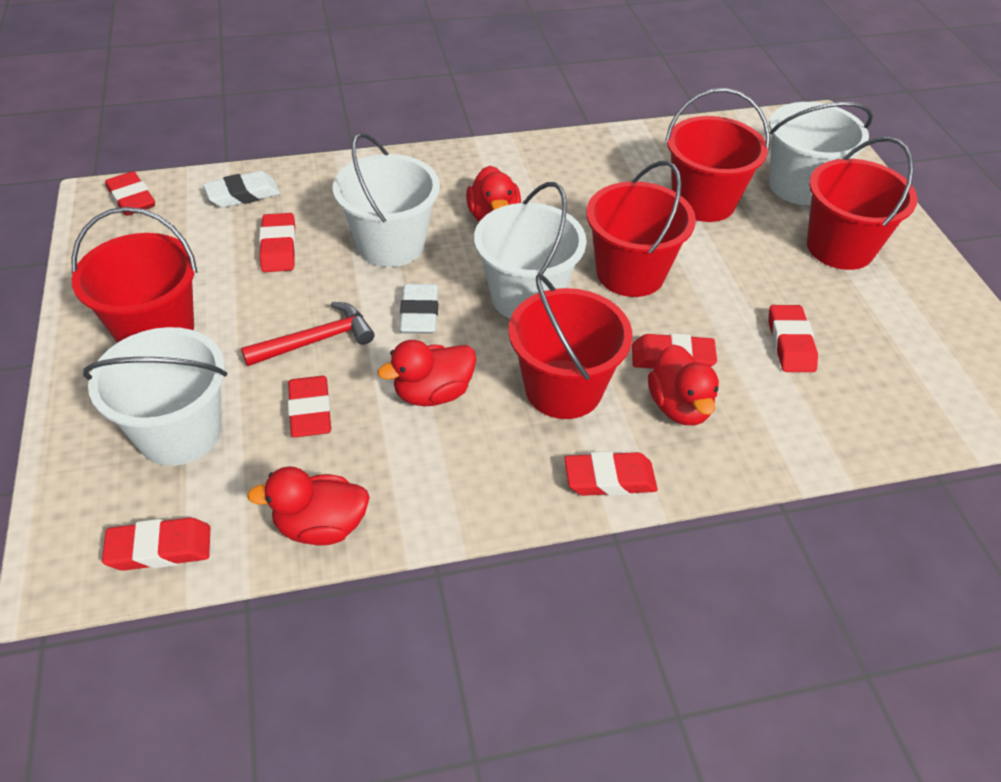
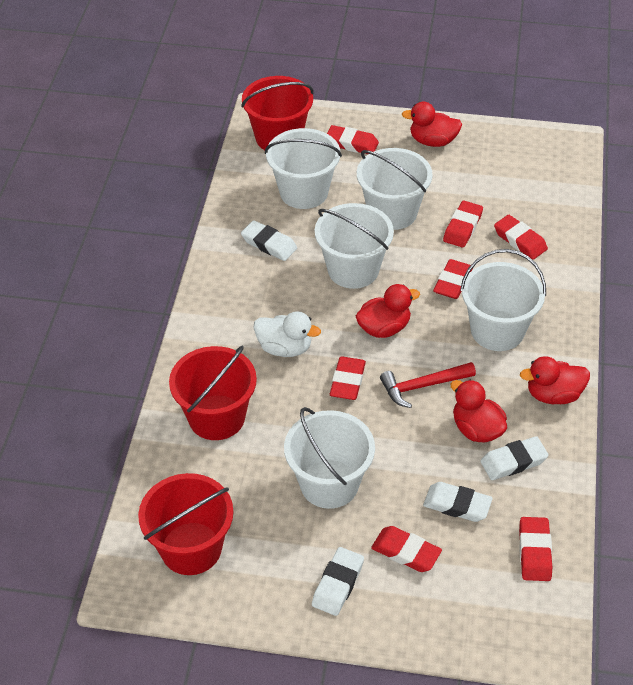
red bucket: [71,207,198,343] [508,274,633,419] [586,161,696,297] [665,88,770,222] [807,137,918,270] = 5 -> [138,473,233,575] [169,346,257,440] [241,76,314,150] = 3
white bucket: [83,327,227,466] [333,133,440,267] [474,182,587,319] [769,102,873,205] = 4 -> [265,128,342,209] [284,407,375,509] [315,203,394,289] [357,148,433,230] [460,249,546,351] = 5
white duck: none = 0 -> [254,311,321,357] = 1
white eraser: [203,171,280,208] [400,284,438,334] = 2 -> [241,220,297,261] [312,547,364,616] [423,482,493,522] [481,436,549,480] = 4

